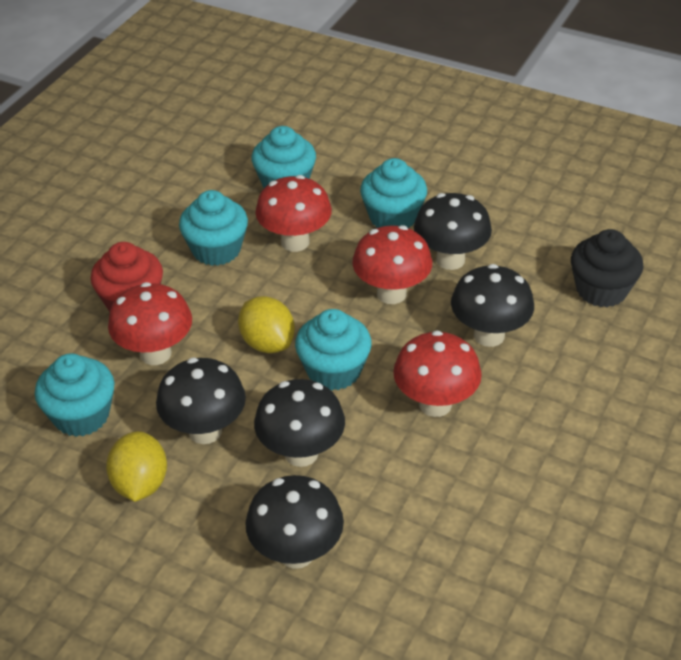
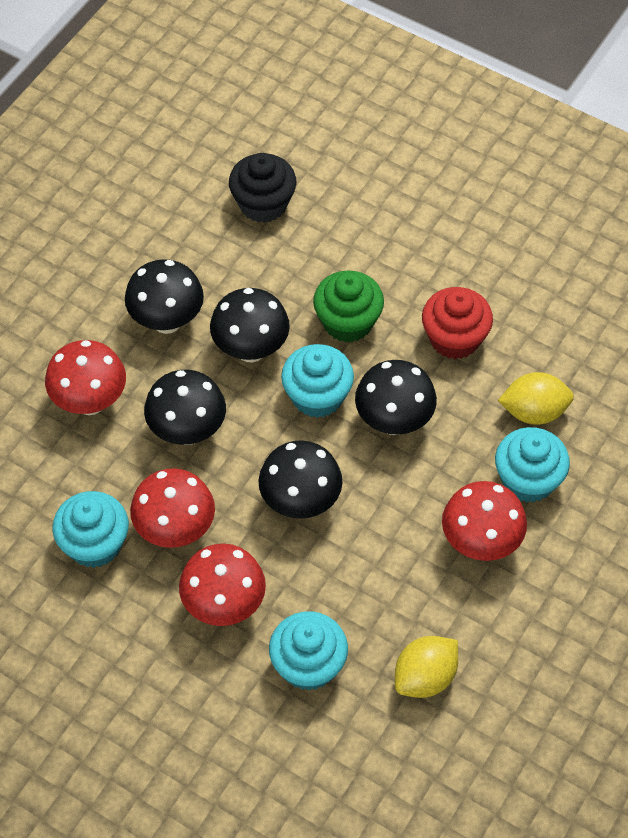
green cupcake: none = 0 -> [313,271,384,343] = 1
turquoise cupcake: [35,353,115,437] [179,190,248,266] [252,126,316,188] [295,309,372,391] [360,158,427,228] = 5 -> [52,491,129,568] [269,611,348,690] [281,344,354,418] [495,427,570,503] = 4

